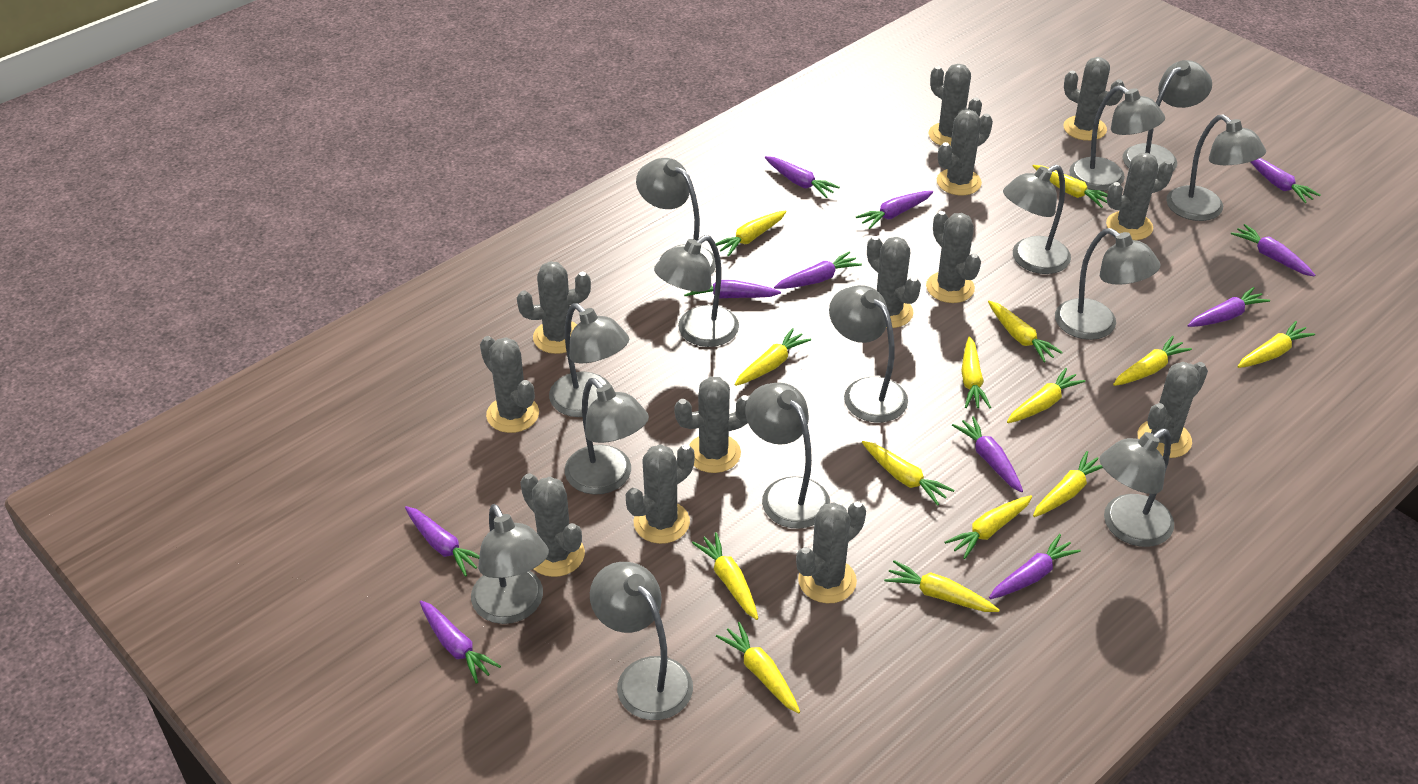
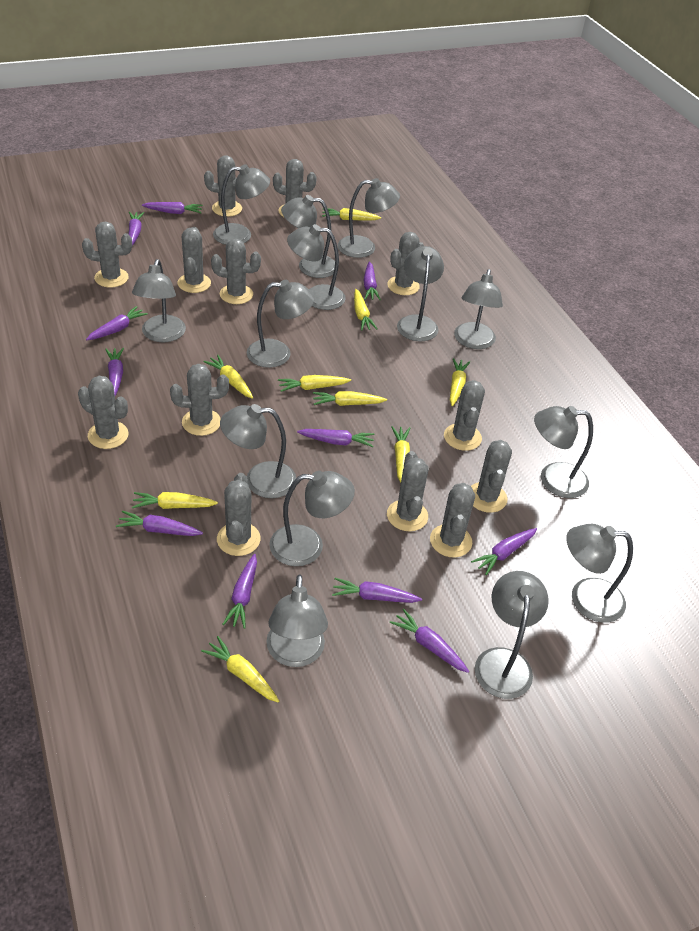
yellow carrot: [692,532,758,620] [716,210,787,257] [716,622,800,713] [734,328,811,386] [862,441,954,506] [884,560,1000,612] [944,495,1032,559] [961,337,991,409] [988,301,1063,362] [1007,368,1086,423] [1033,165,1107,208] [1033,451,1103,517] [1113,336,1192,386] [1237,321,1315,368] = 14 -> [132,492,218,509] [201,636,279,702] [203,355,253,399] [278,375,351,392] [313,391,387,406] [322,208,381,221] [354,289,378,331] [392,426,410,483] [450,358,470,406] = 9

